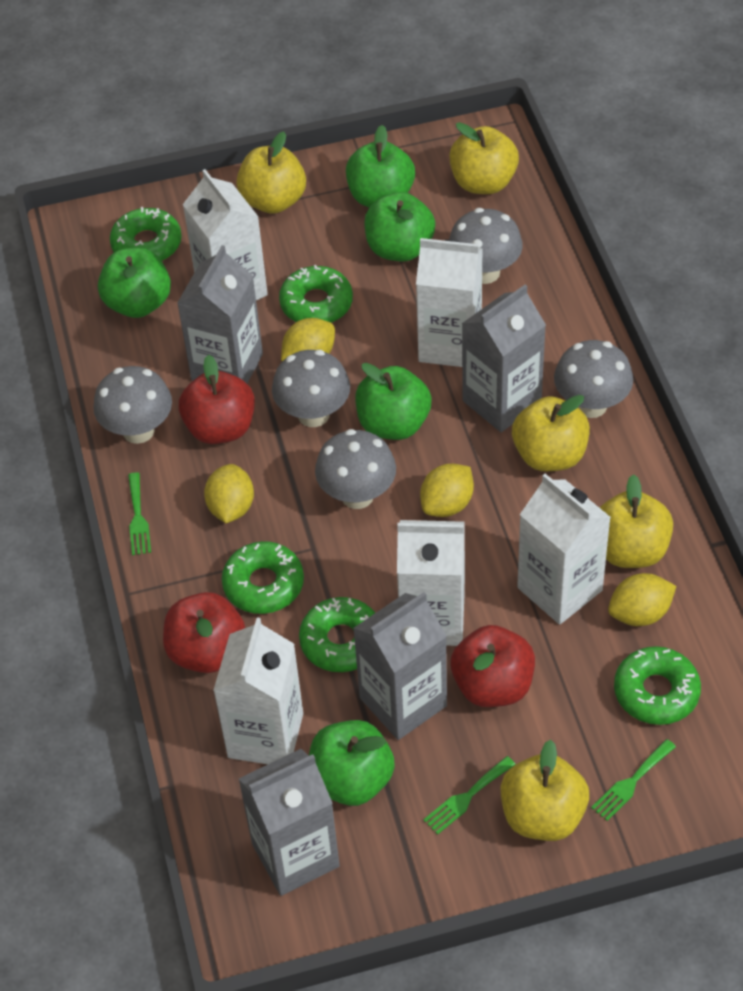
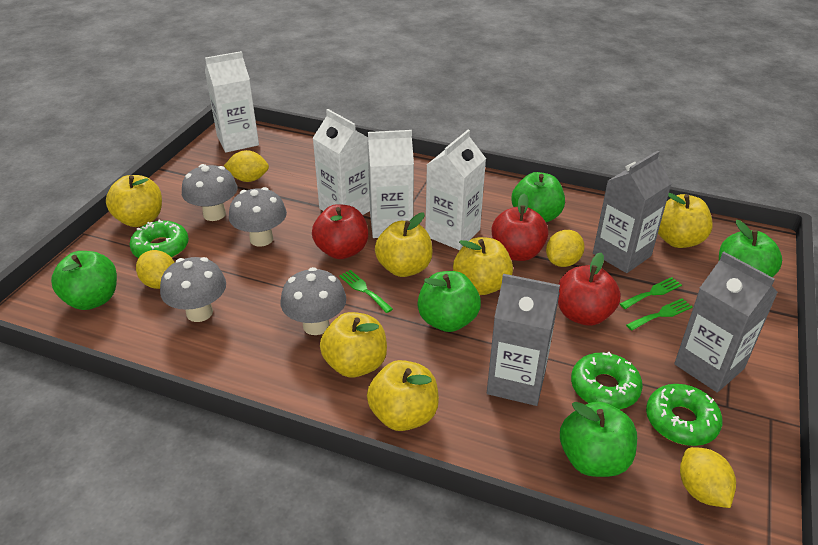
green donut: [110,207,182,261] [222,541,304,614] [279,265,353,323] [299,597,375,672] [614,646,701,725] = 5 -> [130,219,189,258] [571,352,643,409] [646,384,723,446] = 3
grey carton: [177,245,263,383] [239,749,340,896] [353,592,447,740] [462,285,546,432] = 4 -> [487,274,560,406] [593,151,672,273] [674,252,778,393] = 3
grey mushroom: [93,366,172,444] [272,350,350,427] [315,429,396,509] [449,208,523,284] [554,340,633,418] = 5 -> [160,257,226,322] [182,164,237,221] [229,187,287,247] [280,267,346,335] = 4
white carton: [183,169,268,300] [213,617,303,764] [397,520,465,646] [416,238,483,367] [517,474,611,625] = 5 -> [205,51,259,152] [313,109,370,215] [367,130,414,238] [425,130,486,250] = 4
yellow apple: [236,131,306,214] [449,122,519,194] [501,740,589,841] [512,395,590,471] [599,474,673,568] = 5 -> [106,175,162,227] [320,312,387,377] [367,360,439,431] [375,212,433,277] [453,237,513,295] [658,193,713,248] = 6

